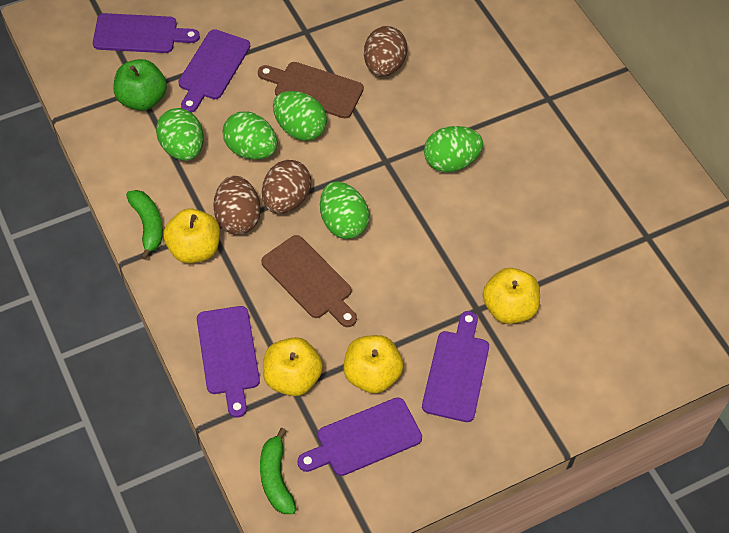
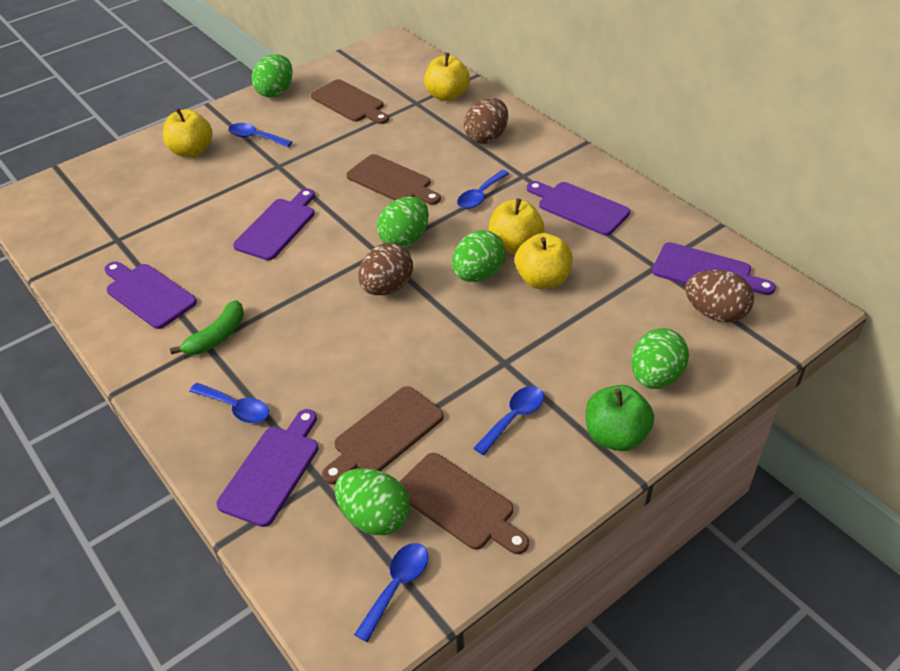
blue spoon: none = 0 -> [189,383,269,423] [229,123,292,147] [354,543,428,642] [457,170,509,209] [474,386,544,455] = 5
brown cutting board: [258,62,364,118] [261,235,357,327] = 2 -> [311,79,389,124] [322,386,444,485] [346,154,441,205] [400,453,529,554] = 4
green banana: [126,190,163,260] [260,428,296,514] = 2 -> [170,300,244,355] = 1

